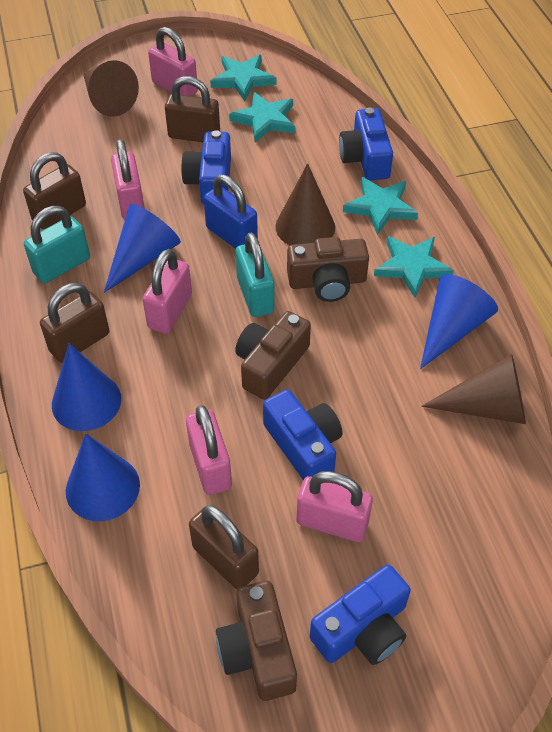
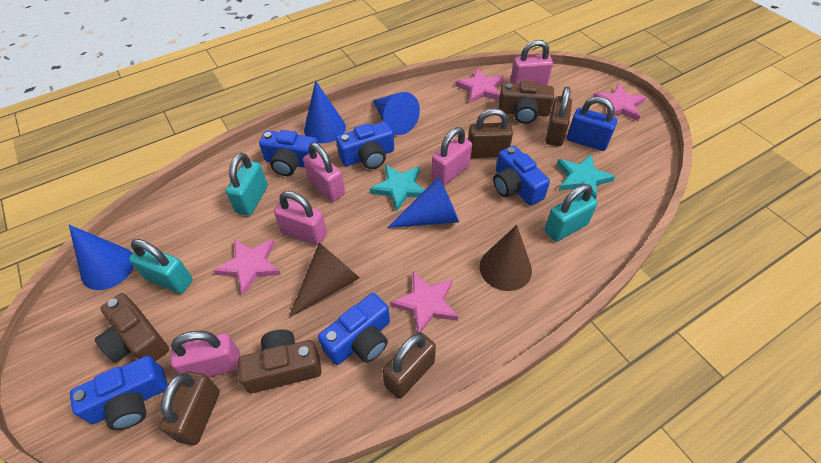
blue camera: [181,130,231,204] [263,390,343,480] [310,565,411,665] [339,108,393,181] = 4 -> [70,356,168,430] [259,130,318,176] [318,293,390,365] [336,121,394,169] [493,146,550,206] = 5
brown cone: [83,60,139,117] [275,163,335,245] [421,354,526,424] = 3 -> [288,243,360,318] [480,225,532,291] = 2
pink star: none = 0 -> [213,239,281,295] [390,272,458,333] [455,68,504,104] [593,84,646,121] = 4
turquoise padlock: [24,206,90,283] [236,233,275,317] = 2 -> [129,239,193,294] [226,153,268,216] [544,184,597,242] = 3
turquoise star: [210,55,276,101] [229,92,295,143] [343,177,418,235] [374,236,454,298] = 4 -> [370,165,425,212] [557,155,616,199] = 2

